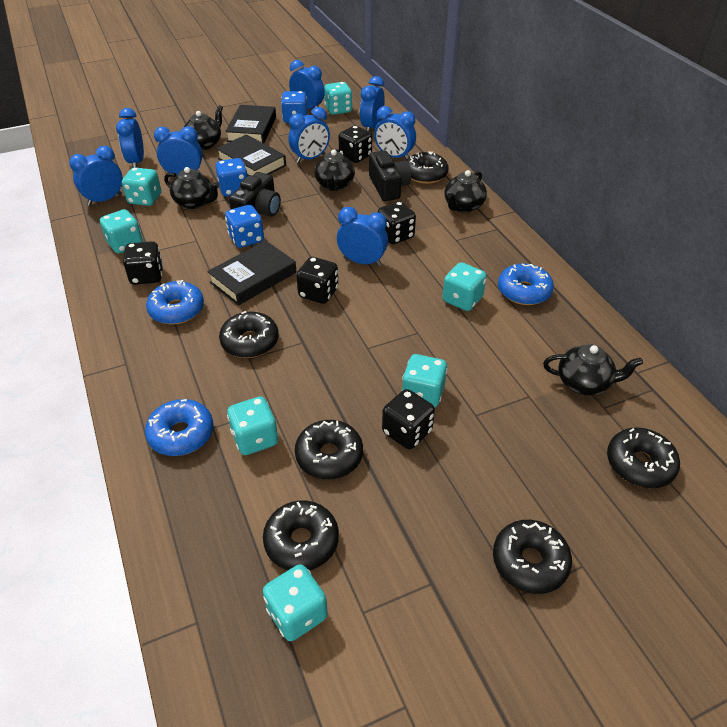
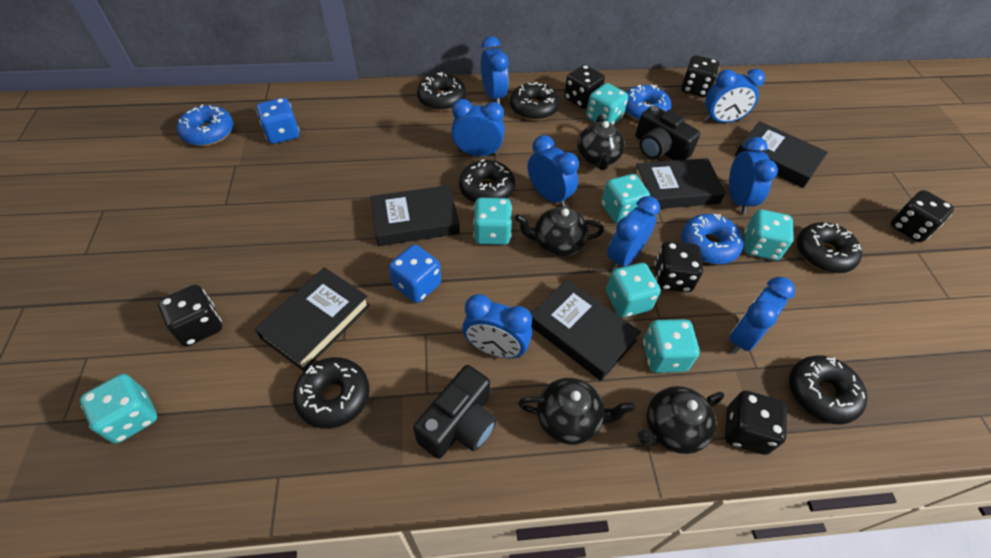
black book: [207,241,296,305] [216,134,286,176] [225,105,276,143] = 3 -> [255,267,370,371] [370,185,460,246] [531,279,641,381] [634,158,726,209] [735,121,828,188] = 5
black dice: [123,241,163,285] [296,257,338,304] [339,126,372,163] [378,201,416,244] [382,389,435,449] = 5 -> [158,285,222,347] [564,65,605,109] [654,241,703,292] [681,55,719,97] [725,391,787,455] [891,190,954,242] = 6
black teapot: [164,167,220,209] [184,105,223,150] [314,149,355,191] [444,170,487,212] [543,344,643,395] = 5 -> [515,207,604,257] [518,378,635,445] [577,115,625,170] [638,386,724,454] = 4
blue dice: [215,158,248,197] [225,205,264,248] [281,91,307,123] = 3 -> [256,98,299,144] [388,245,441,303] = 2

